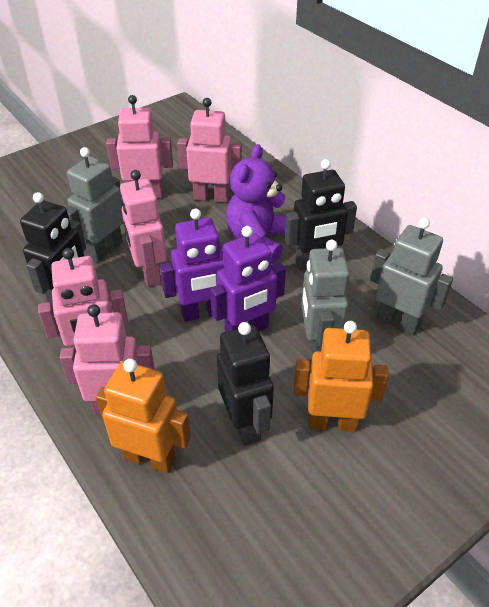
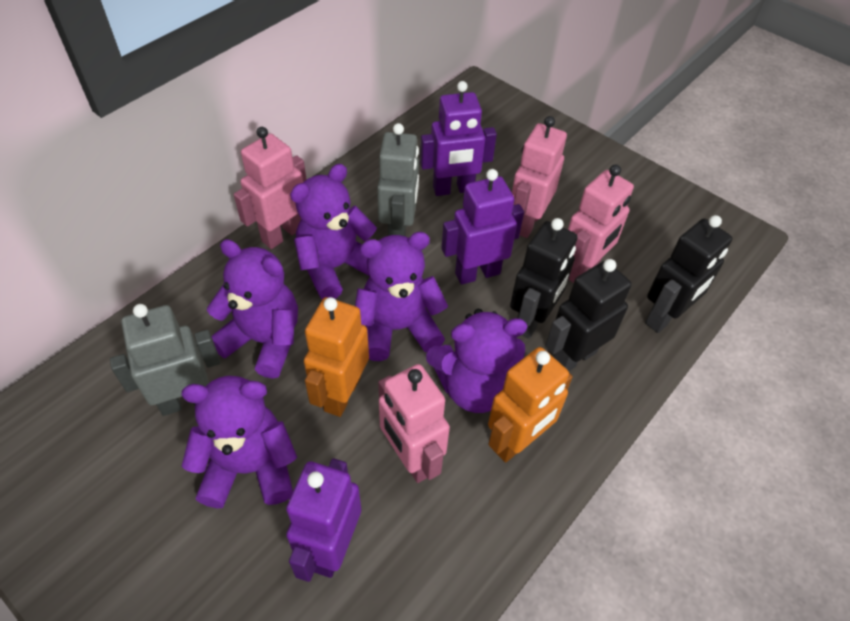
grey robot: [67,147,124,262] [301,240,350,355] [370,218,453,335] = 3 -> [110,304,220,416] [377,123,419,236] = 2
pink robot: [38,248,128,351] [60,304,155,415] [106,95,173,198] [120,170,167,287] [177,98,242,203] = 5 -> [234,127,307,249] [378,364,450,483] [512,116,567,238] [568,164,634,283] = 4
purple robot: [160,208,225,322] [210,226,286,332] = 2 -> [286,458,361,582] [420,81,497,196] [442,169,524,285] = 3
purple teddy bear: [226,144,286,263] = 1 -> [181,376,297,508] [207,239,298,379] [290,164,377,299] [355,232,448,361] [426,309,527,413] = 5

